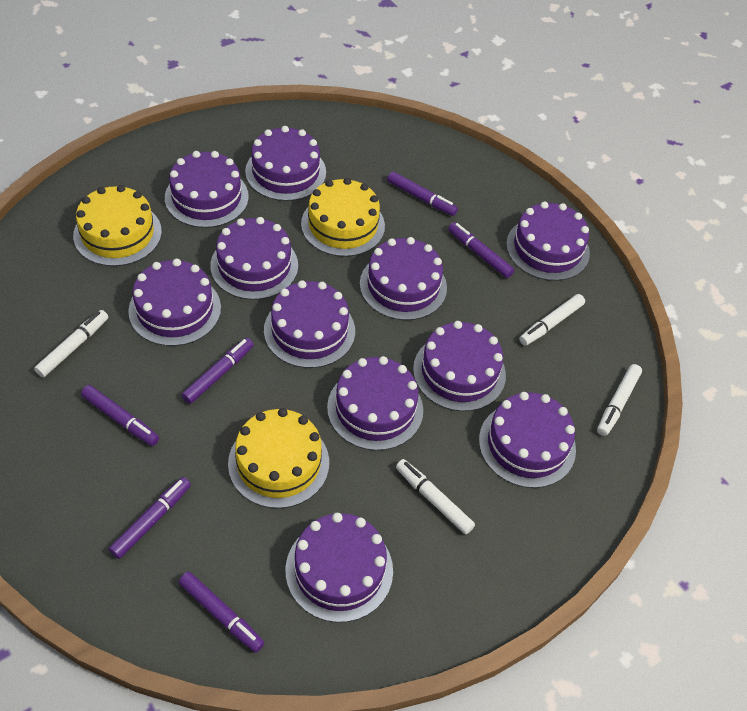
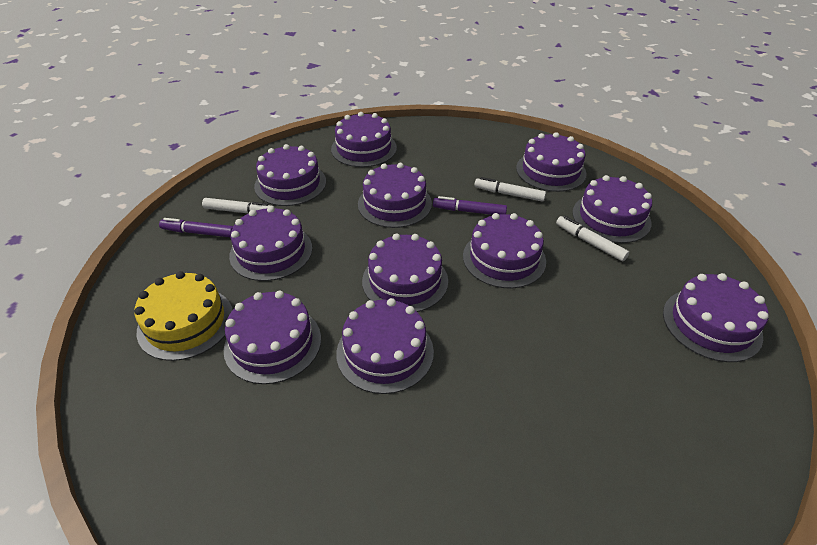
purple marker: [81,385,159,446] [109,477,191,559] [178,572,264,653] [181,338,253,404] [387,172,458,216] [448,222,515,278] = 6 -> [159,218,233,237] [433,196,507,215] = 2
white marker: [34,310,108,377] [396,459,475,534] [519,294,585,346] [597,364,642,436] = 4 -> [202,198,275,213] [474,177,546,202] [556,216,629,261] = 3
yellow cake: [73,185,162,266] [228,408,329,508] [301,178,385,257] = 3 -> [134,271,233,361] = 1

